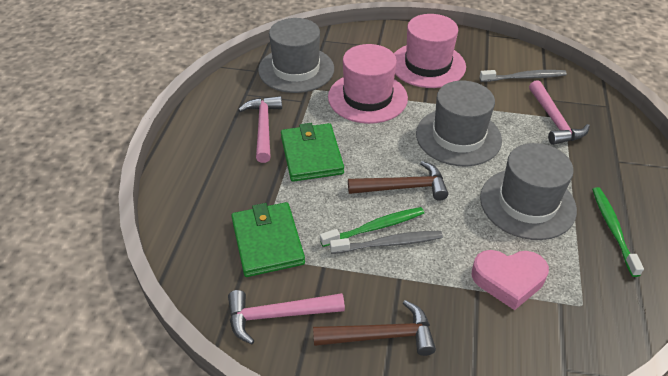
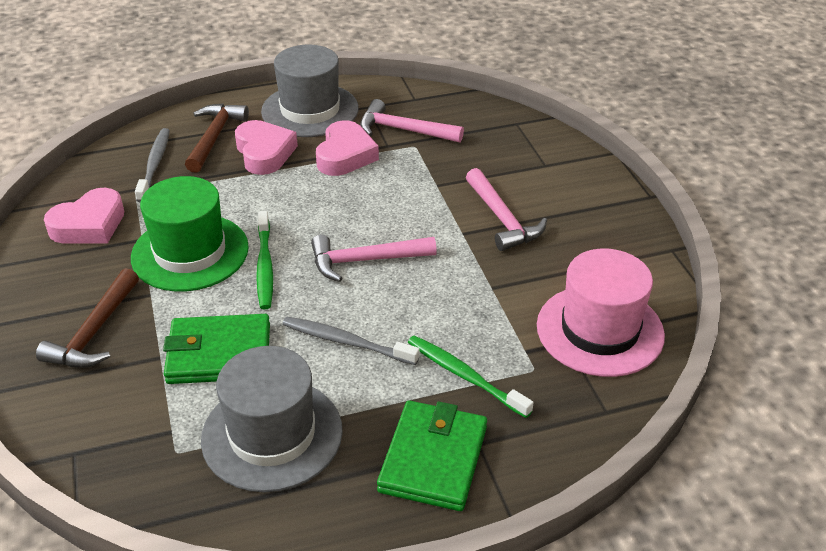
green hat: none = 0 -> [131,176,249,292] = 1
grey hat: [258,18,334,93] [416,81,502,166] [480,143,577,240] = 3 -> [201,346,343,492] [261,45,359,137] = 2
pink hat: [328,44,408,124] [394,14,466,88] = 2 -> [537,248,665,377] = 1
pink heart: [471,250,549,310] = 1 -> [44,188,124,244] [235,120,298,175] [316,120,379,176] = 3

